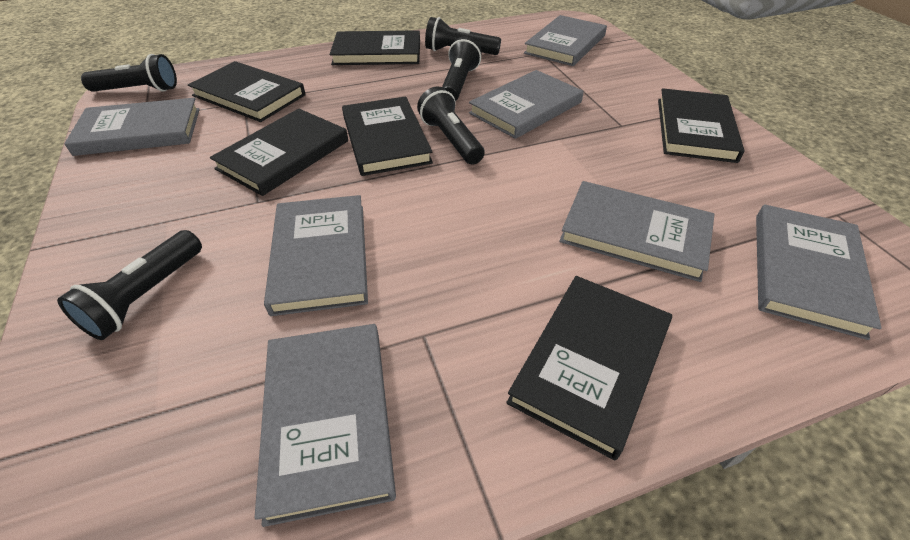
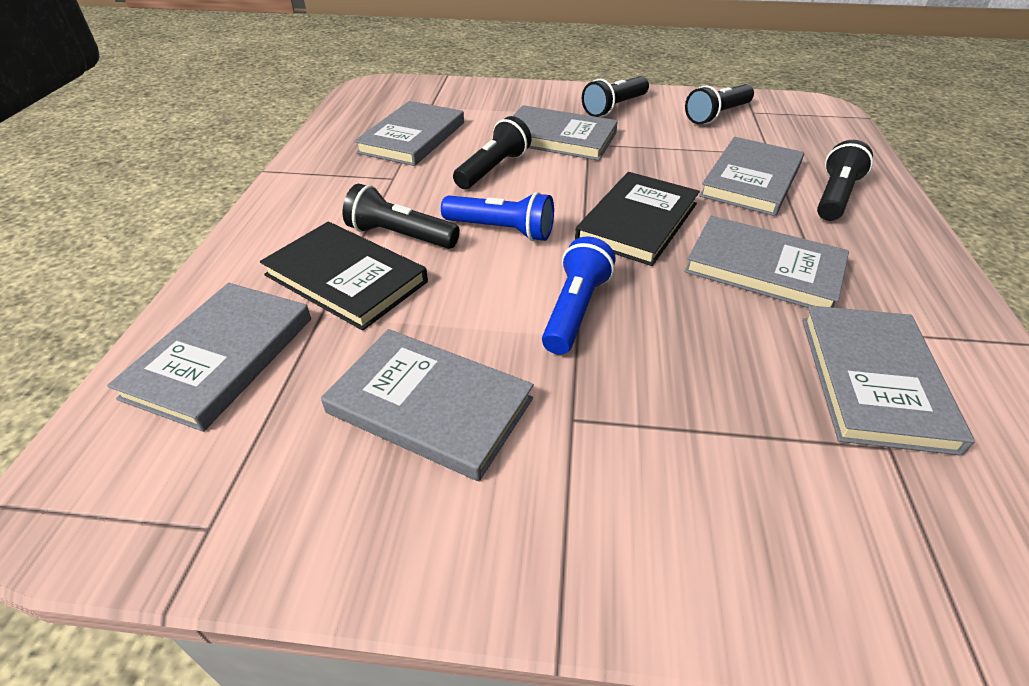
black book: [188,61,306,122] [210,108,348,196] [330,30,420,65] [342,96,433,176] [506,276,672,460] [658,88,745,163] = 6 -> [260,222,428,331] [575,172,700,266] = 2
blue flashlight: none = 0 -> [441,192,554,241] [542,236,615,355] = 2

